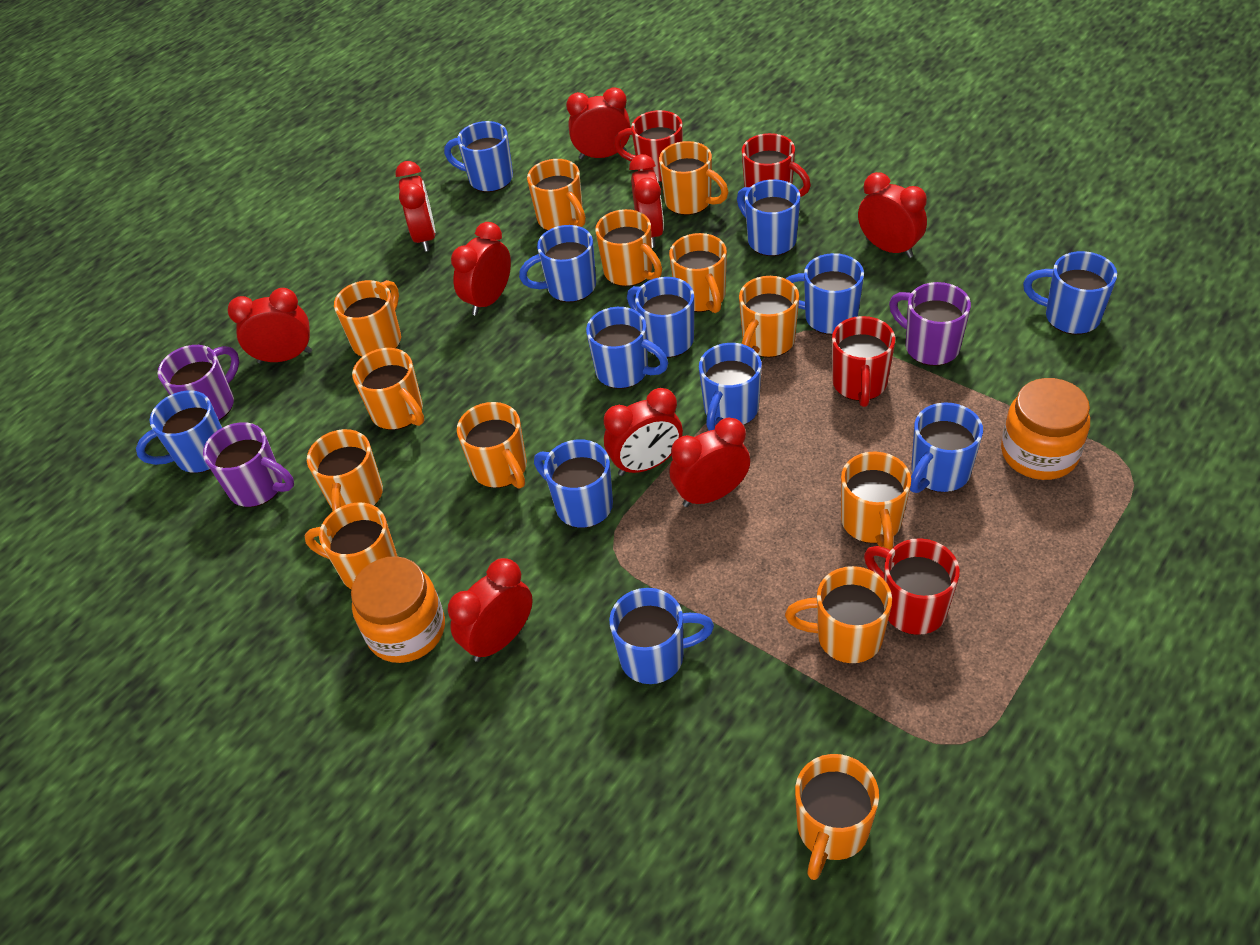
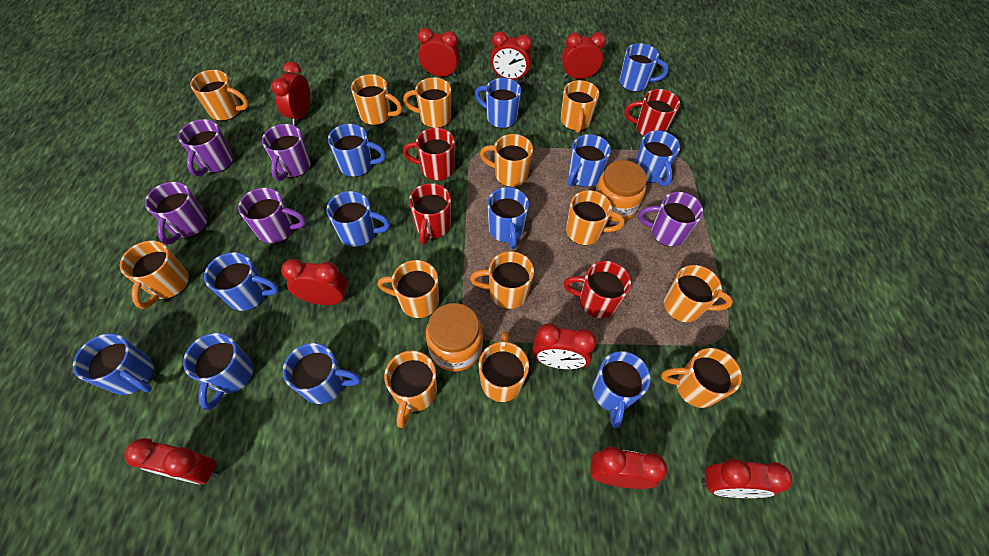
purple mug: [157,345,239,420] [203,422,294,507] [889,282,971,366] = 3 -> [145,182,207,244] [178,119,233,176] [238,188,306,244] [262,124,311,181] [638,192,703,247] = 5

